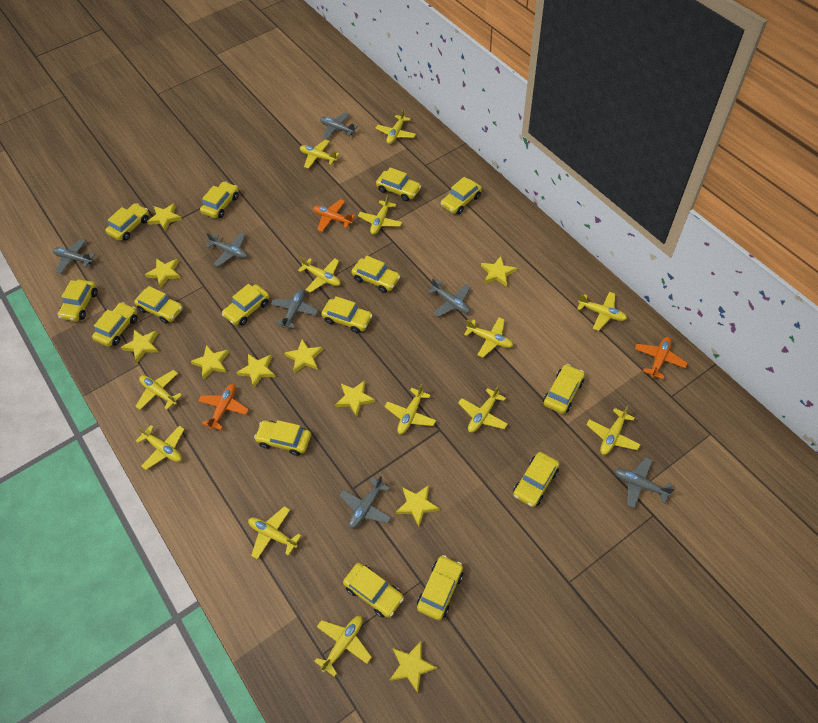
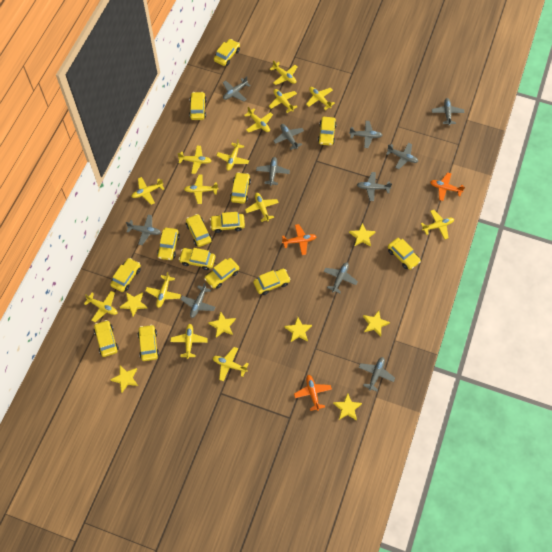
grey plane: [53,238,95,274] [205,233,247,266] [271,289,318,328] [320,112,358,139] [340,476,392,529] [428,279,471,317] [614,457,674,508] = 7 -> [126,215,161,245] [180,283,216,318] [223,77,251,102] [256,157,290,186] [273,124,304,150] [323,263,358,293] [349,121,382,148] [357,172,392,201] [358,357,395,392] [386,143,418,169] [432,98,464,126] = 11
yellow car: [57,280,98,322] [92,302,138,347] [105,203,149,241] [134,286,183,324] [200,181,239,218] [222,284,270,325] [254,420,311,456] [321,296,373,333] [343,563,404,618] [351,256,400,293] [376,167,421,201] [417,555,463,620] [441,177,482,214] [513,452,559,507] [543,364,585,414] = 15 -> [94,320,119,357] [110,258,141,292] [138,325,159,361] [157,228,180,260] [179,248,215,270] [186,214,212,247] [189,92,207,120] [204,258,239,289] [210,212,245,233] [214,39,240,66] [230,172,251,204] [253,268,290,295] [318,117,337,146] [388,238,421,270] = 14
yellow plane: [135,370,182,410] [136,425,184,470] [248,506,302,559] [298,257,341,292] [300,140,339,169] [314,616,372,677] [358,194,402,235] [376,109,416,144] [385,384,436,434] [458,386,508,433] [464,317,513,357] [577,292,627,331] [586,405,641,455] = 13 -> [84,291,118,322] [131,177,164,205] [145,272,181,308] [170,324,208,359] [178,145,211,174] [184,175,218,204] [212,347,249,381] [216,139,249,171] [244,107,273,133] [245,193,279,222] [269,89,297,113] [270,60,297,85] [306,87,335,110] [421,210,454,240] = 14
yellow star: [121,330,159,362] [145,258,181,288] [147,203,182,231] [190,345,229,380] [236,354,275,388] [284,339,323,373] [335,381,375,417] [390,641,437,693] [396,485,439,526] [481,256,517,287] = 10 -> [110,366,138,393] [120,292,147,317] [208,311,236,338] [284,317,312,342] [333,393,362,421] [349,223,376,246] [363,310,390,337] = 7

